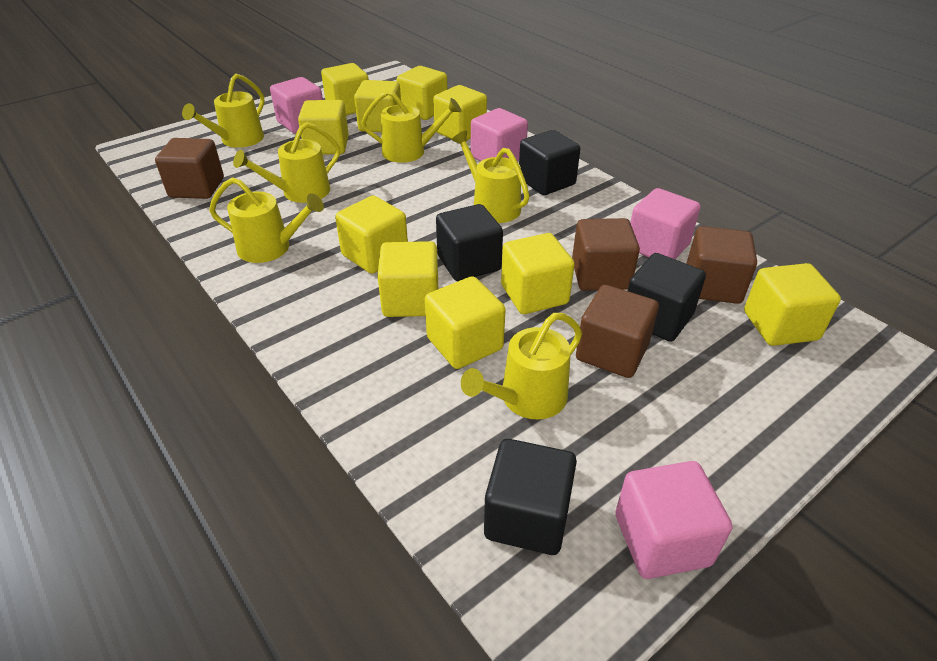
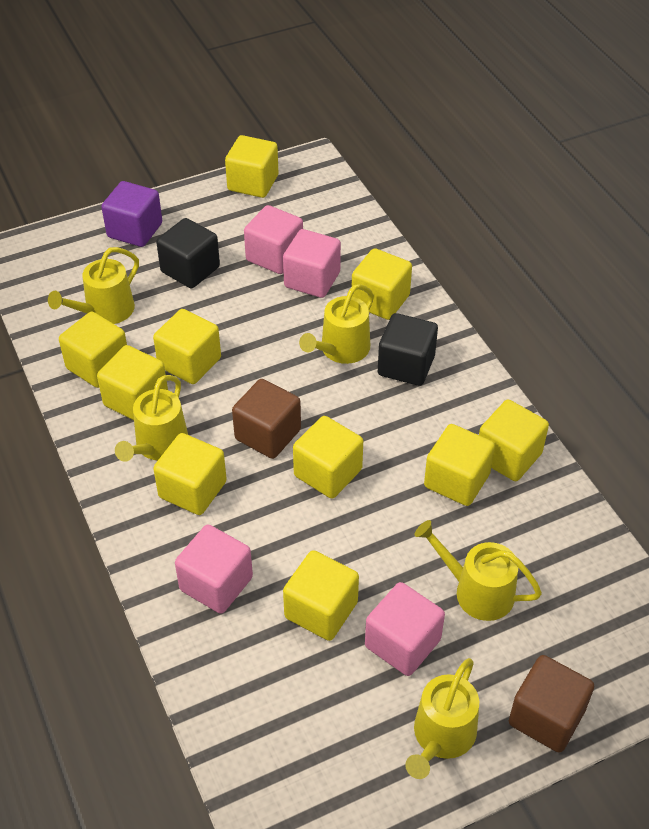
black cube: [436,204,503,281] [484,439,577,555] [519,130,580,195] [628,253,706,342] = 4 -> [156,218,220,288] [378,313,438,386] = 2
brown cube: [155,138,224,199] [572,218,640,291] [576,285,659,378] [686,226,757,304] = 4 -> [232,379,301,459] [509,655,594,753] = 2
purple cube: none = 0 -> [101,181,162,247] = 1
yellow watering can: [182,74,265,148] [209,177,324,263] [233,122,340,203] [361,90,461,163] [452,131,530,223] [461,313,582,420] = 6 -> [48,247,139,324] [115,375,188,462] [299,284,374,364] [405,658,479,779] [414,520,542,621] = 5

